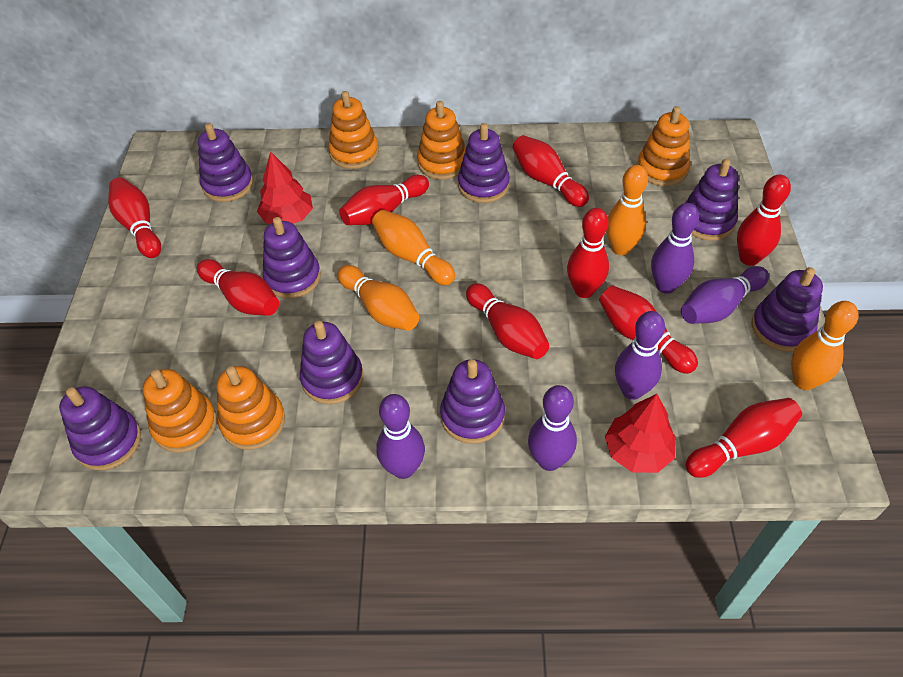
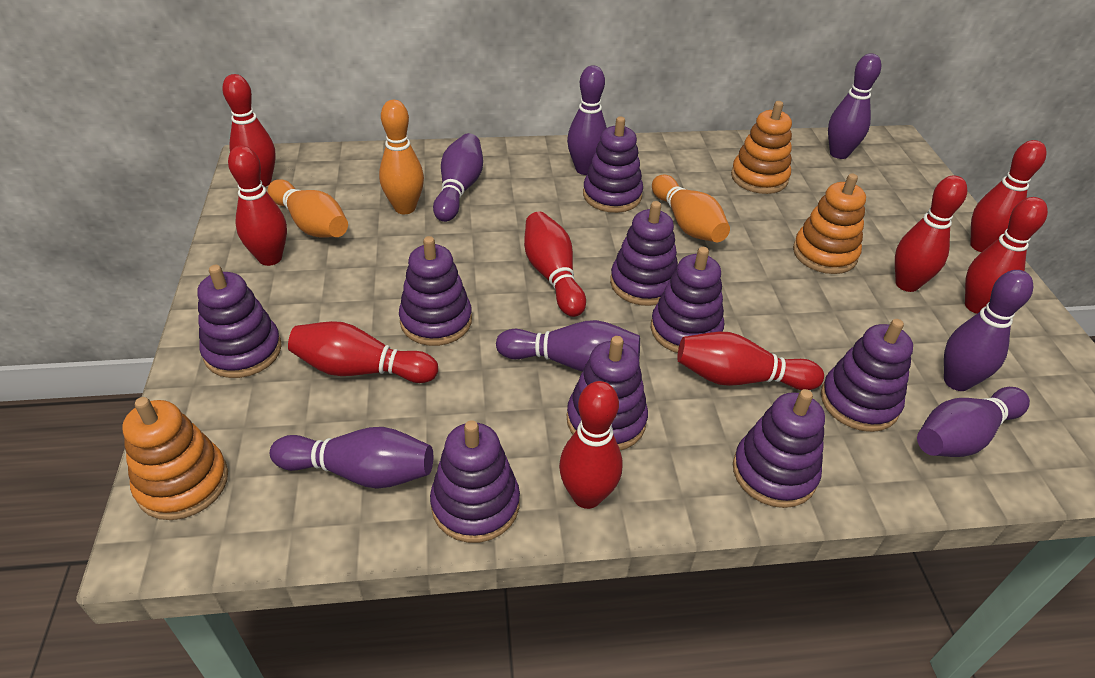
orange bowling pin: [337,265,419,331] [372,210,455,285] [606,165,648,255] [791,301,858,390] = 4 -> [267,179,348,238] [379,100,424,214] [652,175,730,242] = 3
orange stacking toy: [143,369,217,453] [217,366,285,450] [328,91,379,169] [417,101,466,180] [637,106,691,186] = 5 -> [122,397,228,520] [731,101,792,194] [793,174,866,274] = 3
purple bowling pin: [376,394,425,479] [528,385,577,471] [615,311,665,400] [651,203,699,294] [681,266,769,324] = 5 -> [270,427,433,489] [433,133,483,222] [496,320,640,372] [567,65,607,175] [828,53,881,159] [917,387,1030,457] [944,270,1033,391] = 7
purple stacking toy: [59,386,141,470] [198,123,253,202] [262,217,321,299] [300,321,363,404] [440,359,505,444] [458,123,510,203] [685,159,739,241] [752,267,823,352] = 8 -> [197,265,282,378] [399,236,472,346] [430,420,520,543] [567,336,648,450] [583,116,643,213] [610,201,678,306] [651,247,724,353] [733,389,825,508] [821,319,913,432] = 9
red tree: [257,152,313,224] [605,394,676,473] = 2 -> none = 0

